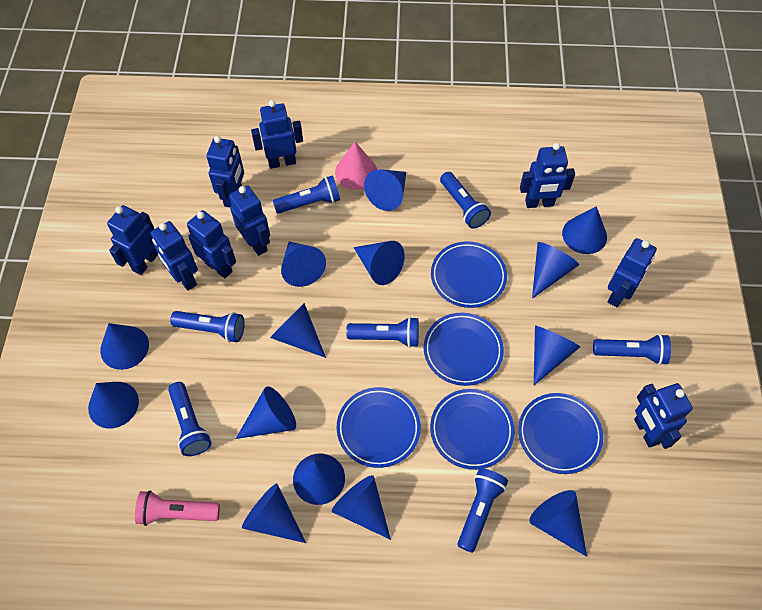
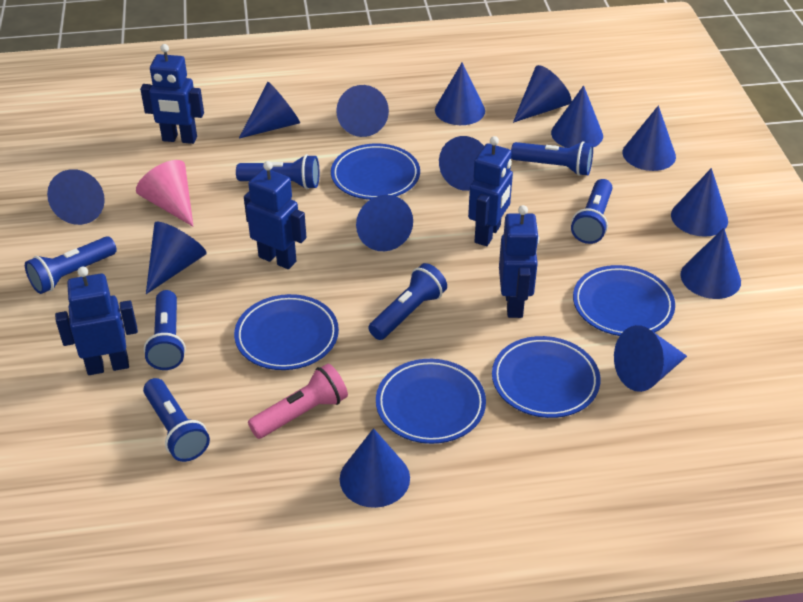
blue robot: [107,205,158,275] [151,221,198,291] [187,210,236,278] [206,136,244,207] [229,185,270,256] [251,100,303,169] [520,143,575,208] [608,238,657,308] [634,383,693,449] = 9 -> [55,267,138,375] [140,44,204,144] [244,161,306,269] [468,136,513,246] [499,205,539,318] = 5

